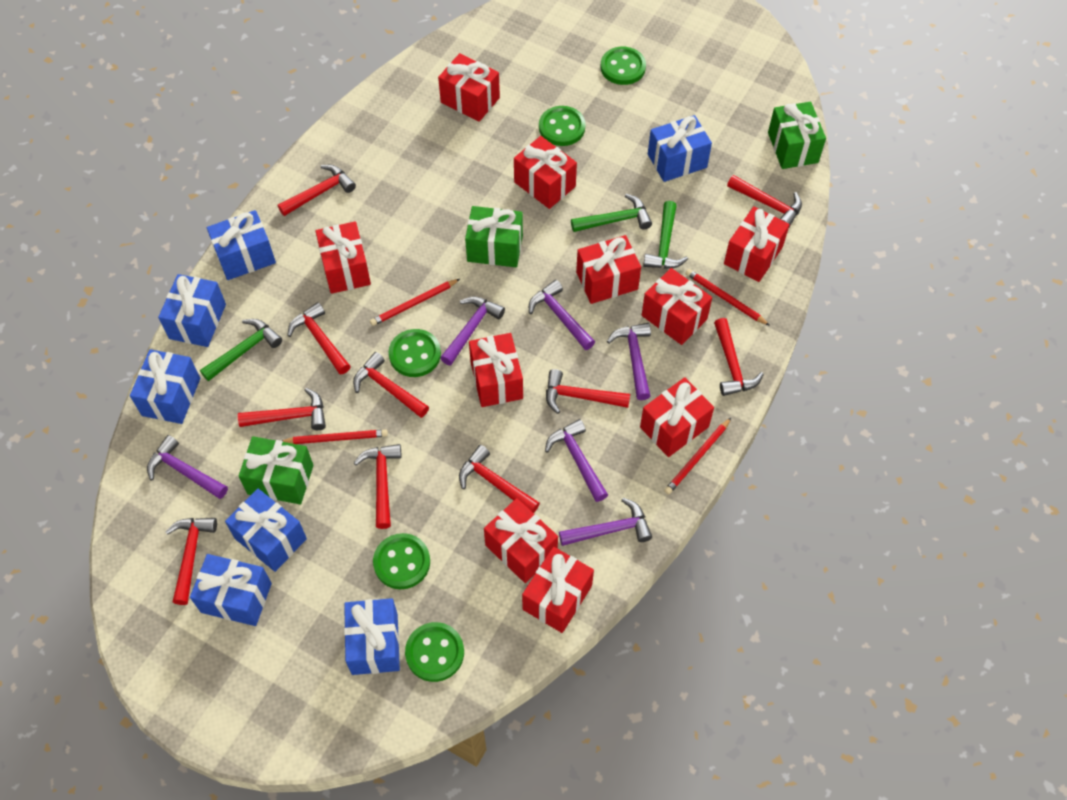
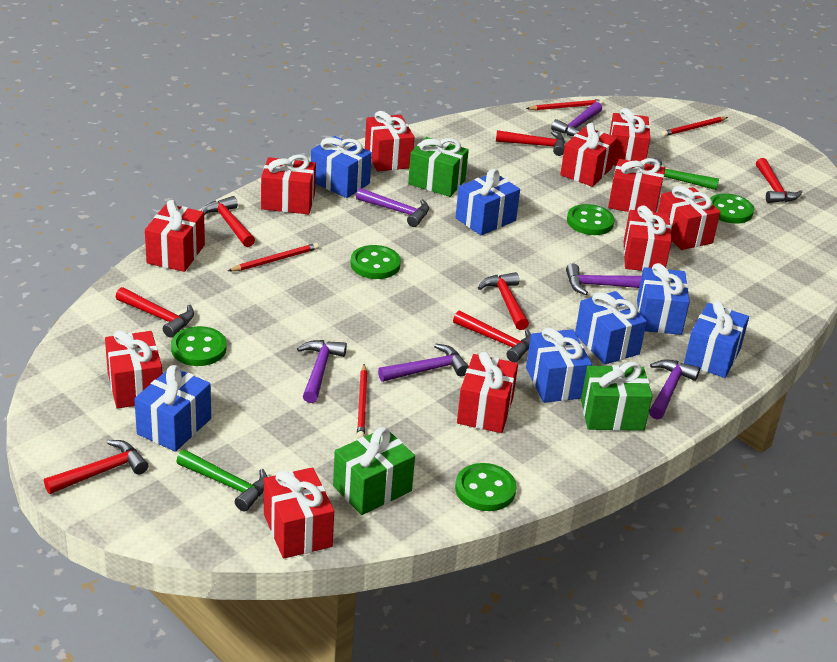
green hammer: [200,319,282,382] [571,194,652,232] [643,201,688,269] = 3 -> [176,450,268,512] [650,158,719,190] = 2
red gift: [316,221,371,294] [438,53,500,122] [469,333,523,407] [484,498,558,583] [514,136,577,209] [522,547,594,633] [576,235,641,304] [640,377,714,457] [642,268,712,345] [724,206,790,282] = 10 -> [105,330,162,409] [145,200,205,272] [261,155,316,214] [264,467,334,559] [365,111,414,171] [457,352,518,433] [560,123,617,187] [608,158,665,212] [609,108,650,166] [624,205,672,271] [658,186,720,250] = 11
red hammer: [165,518,217,605] [238,388,326,430] [278,165,356,216] [287,302,351,375] [353,352,429,418] [354,444,402,529] [459,445,540,513] [546,369,630,414] [714,318,764,396] [727,175,802,227] = 10 -> [44,440,149,494] [116,287,194,338] [202,196,255,247] [453,311,531,362] [478,272,529,330] [496,130,565,156] [756,158,802,203] = 7

